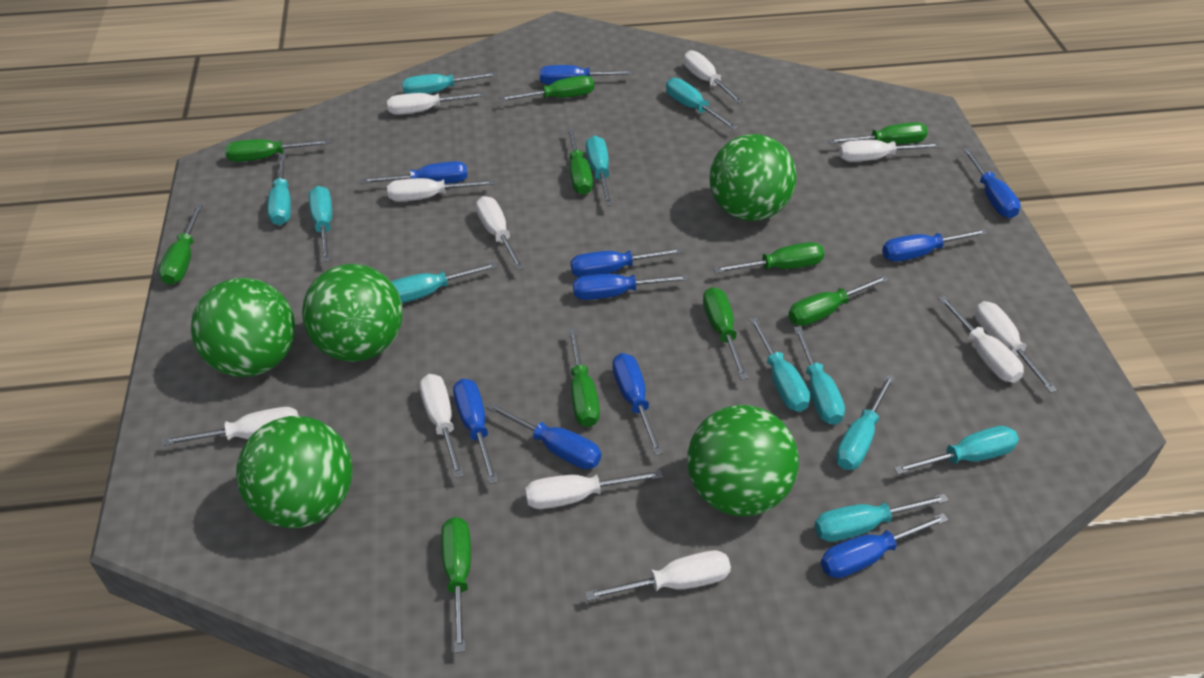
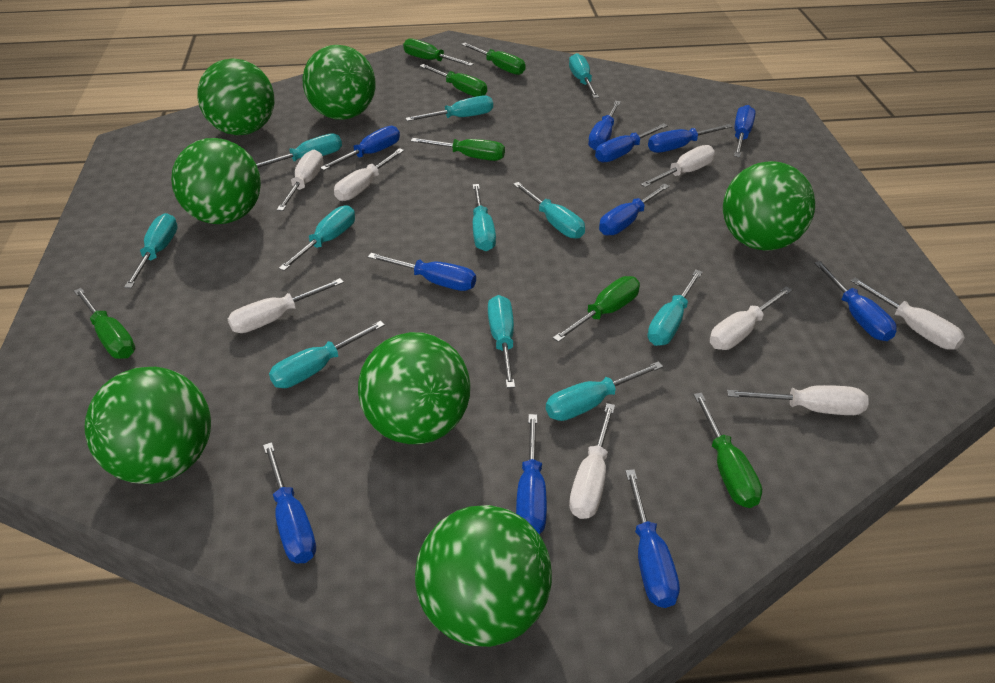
blue screwdriver: [361,161,468,184] [453,378,498,484] [486,402,601,469] [539,65,634,85] [571,247,683,277] [573,274,689,300] [612,353,663,455] [821,513,949,578] [882,228,988,262] [962,148,1021,218] = 10 -> [263,442,316,564] [320,126,400,170] [368,253,476,291] [516,414,547,535] [588,101,621,151] [595,123,668,163] [599,184,670,236] [625,469,680,608] [648,124,733,153] [734,105,756,157] [814,261,897,341] = 11
green ball: [191,278,295,377] [236,416,352,528] [302,264,403,362] [687,405,799,516] [709,134,797,221] = 5 -> [85,367,211,484] [171,138,261,224] [197,58,274,135] [303,45,376,120] [358,332,470,444] [415,505,552,647] [723,161,815,251] = 7
green screwdriver: [159,205,203,285] [225,139,331,162] [441,517,471,653] [499,75,594,101] [567,127,593,195] [568,328,600,427] [703,287,748,380] [713,242,824,273] [788,275,889,326] [828,122,928,144] = 10 -> [74,288,135,359] [403,38,474,66] [411,138,505,161] [420,64,487,97] [461,43,526,75] [553,276,640,342] [693,393,762,508] = 7
white screwdriver: [162,407,299,446] [387,92,485,115] [387,178,495,202] [420,374,464,478] [476,196,524,270] [525,470,663,509] [585,550,731,601] [684,50,744,104] [839,140,941,162] [938,295,1024,383] [975,301,1057,393] = 11 -> [228,278,344,333] [277,150,324,211] [334,148,404,201] [569,403,615,519] [641,145,715,187] [710,286,792,350] [727,385,869,415] [850,278,965,350] = 8

